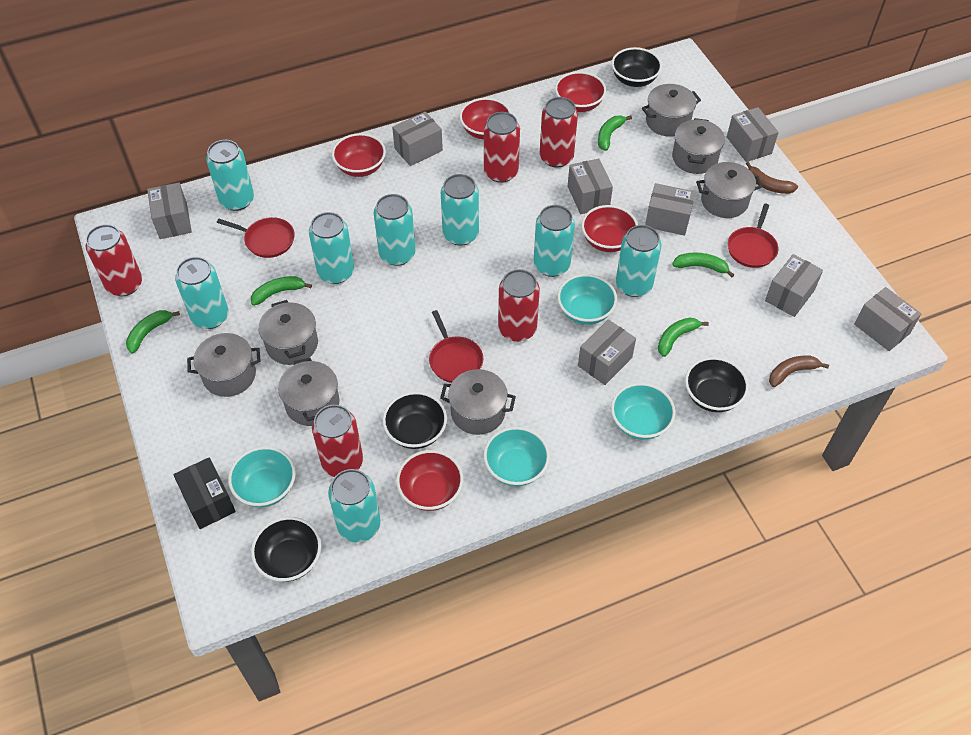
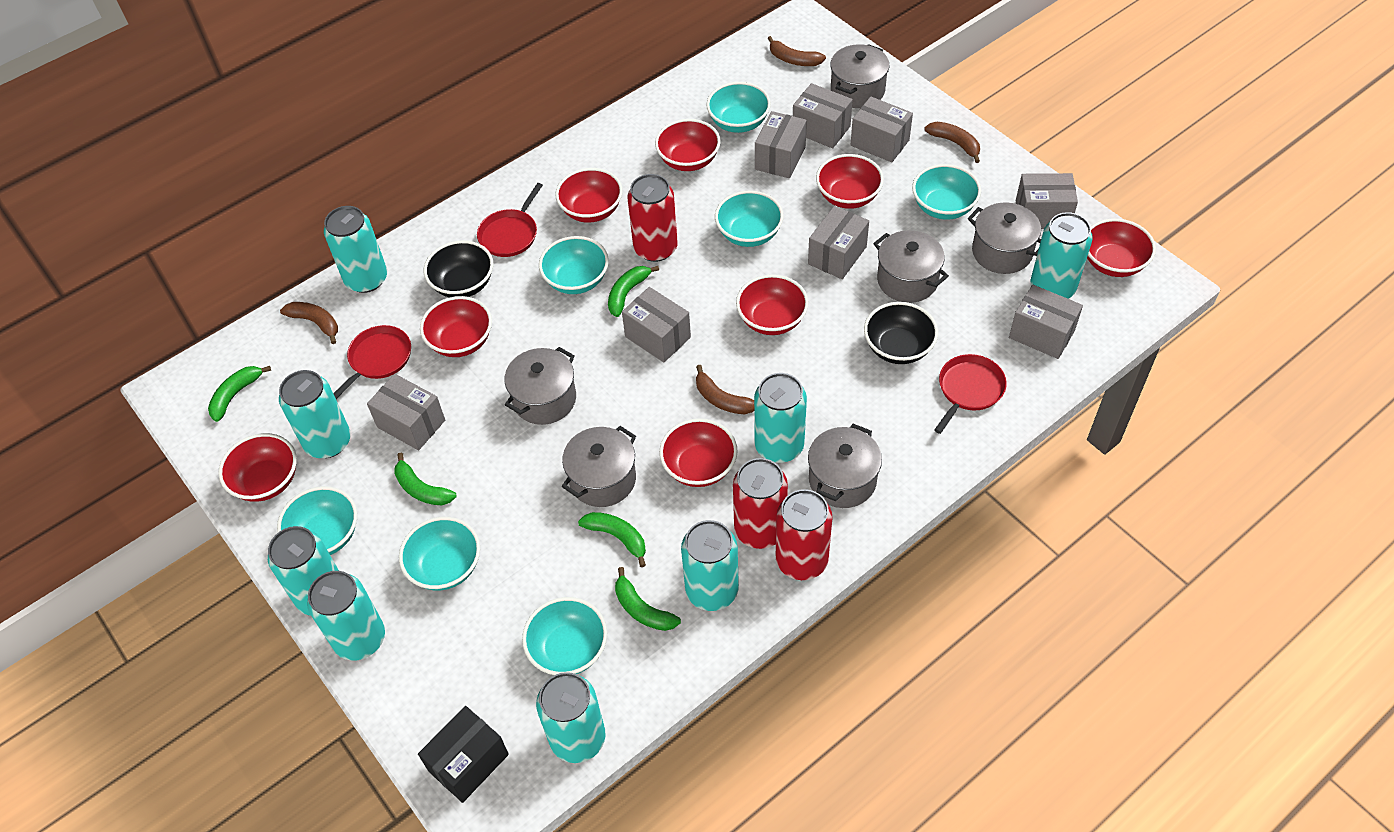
black bowl: [251,517,321,582] [382,391,447,449] [612,47,662,87] [685,357,749,412] = 4 -> [424,240,493,297] [864,302,938,364] = 2
brown banana: [746,161,798,194] [769,355,829,387] = 2 -> [280,302,338,344] [696,365,754,414] [767,36,826,66] [924,122,980,163] = 4
grey pot: [187,333,261,397] [259,300,318,365] [278,358,340,426] [440,369,516,435] [642,84,701,137] [672,118,725,174] [696,162,762,218] = 7 -> [505,347,576,425] [562,426,636,507] [808,424,882,508] [830,44,889,108] [873,230,949,303] [968,203,1041,274] = 6
red bowl: [332,133,386,177] [396,450,463,511] [459,98,512,139] [555,71,606,112] [581,205,638,252] = 5 -> [218,433,297,502] [420,296,492,357] [555,168,623,223] [655,119,721,171] [659,418,738,487] [736,274,809,335] [816,154,884,209] [1087,218,1156,277] = 8
red can: [86,224,142,296] [312,405,363,477] [484,112,520,183] [498,269,540,342] [540,97,578,168] = 5 -> [627,174,677,262] [733,458,788,549] [776,489,833,580] = 3
turquoise bowl: [228,446,296,507] [484,427,550,486] [557,274,617,325] [611,383,676,440] = 4 -> [277,486,357,555] [399,517,480,590] [522,597,607,675] [539,236,609,294] [706,82,771,133] [715,191,784,247] [912,164,981,220] = 7

